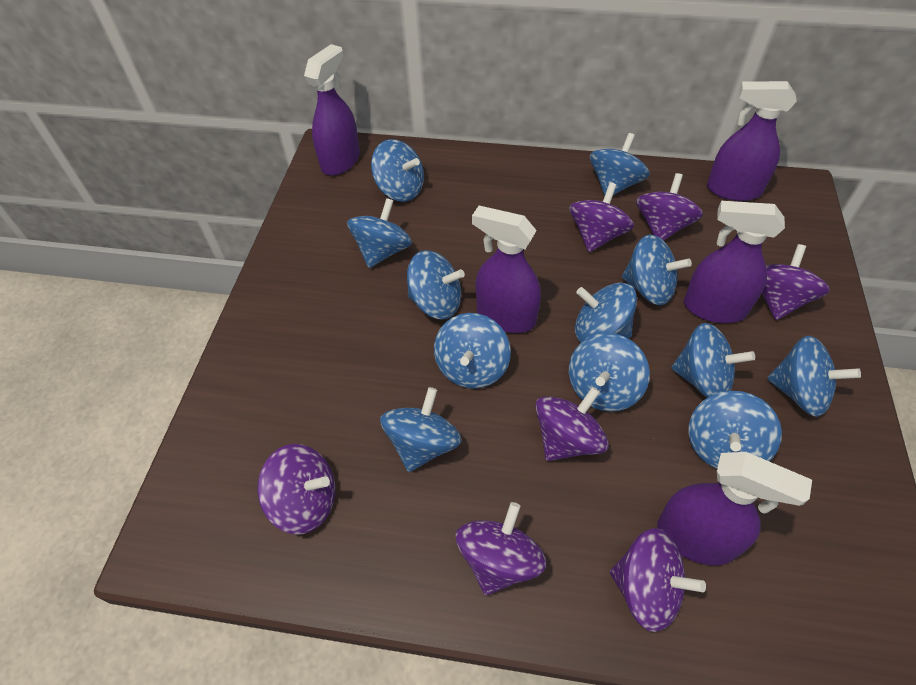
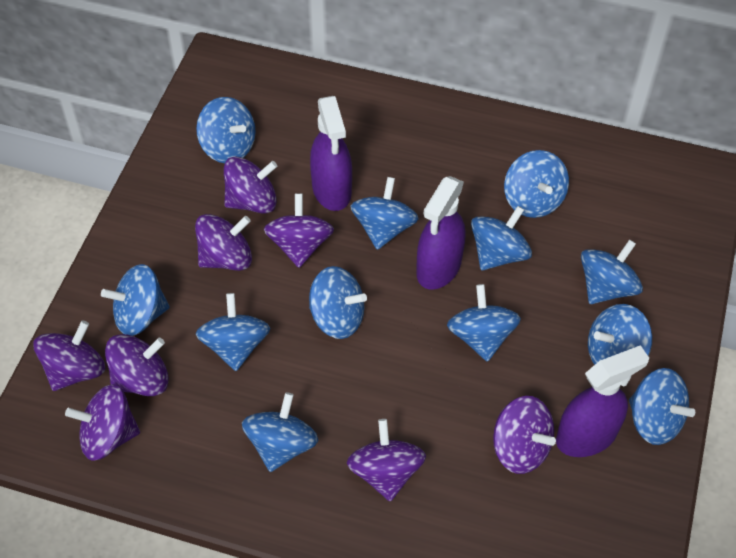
purple spinning top: [257,444,335,534] [456,502,547,595] [535,387,609,461] [569,182,634,252] [610,528,706,632] [636,173,703,241] [762,244,830,320] = 7 -> [33,320,105,391] [65,384,140,461] [105,334,169,396] [195,214,252,271] [224,157,277,214] [264,194,334,268] [347,419,426,502] [493,396,556,474] = 8
purple spray bottle: [304,44,360,176] [472,206,541,333] [657,452,812,566] [684,201,785,323] [707,81,797,201] = 5 -> [310,96,352,211] [416,176,465,289] [556,345,649,457] = 3

